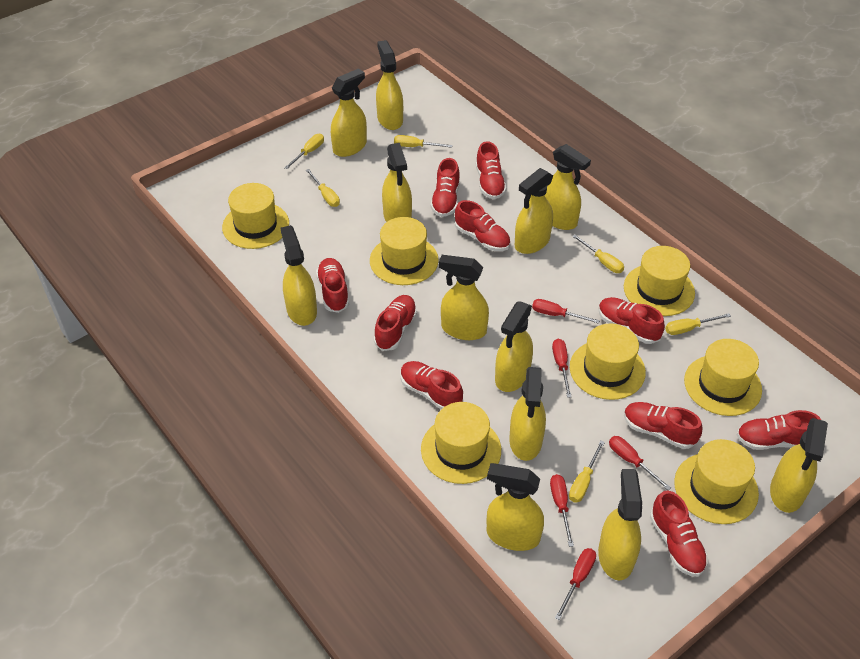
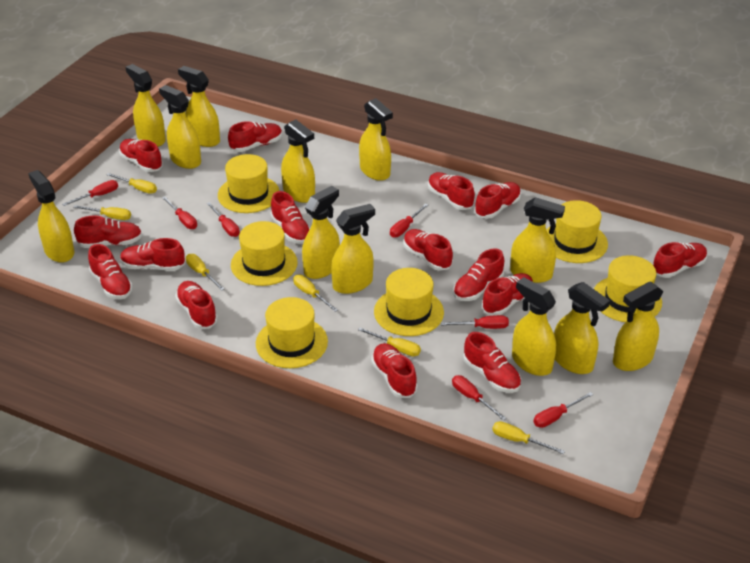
red screwdriver: [532,299,600,324] [550,474,574,547] [552,339,572,398] [555,548,596,620] [609,436,671,490] = 5 -> [62,180,118,206] [162,196,197,229] [207,202,240,237] [390,204,428,238] [441,315,509,329] [452,375,507,421] [533,392,593,428] = 7
red shoe: [316,258,349,313] [374,295,417,351] [400,361,463,409] [431,158,460,217] [455,200,510,251] [476,141,507,199] [599,297,665,344] [624,402,702,449] [650,491,708,577] [737,410,821,450] = 10 -> [74,215,142,248] [88,244,133,299] [119,139,163,172] [120,238,185,271] [175,281,218,329] [228,121,282,152] [270,191,310,244] [371,343,418,398] [403,229,453,271] [428,172,475,210] [453,248,504,301] [463,332,521,393] [474,182,521,219] [482,273,533,315] [653,242,707,278] = 15
yellow hat: [222,183,289,249] [370,217,439,285] [421,402,501,484] [570,324,646,400] [624,246,695,316] [674,439,759,524] [684,339,762,416] = 7 -> [218,154,280,213] [231,221,298,286] [256,297,328,368] [374,268,444,336] [546,200,608,263] [594,255,662,322] = 6

